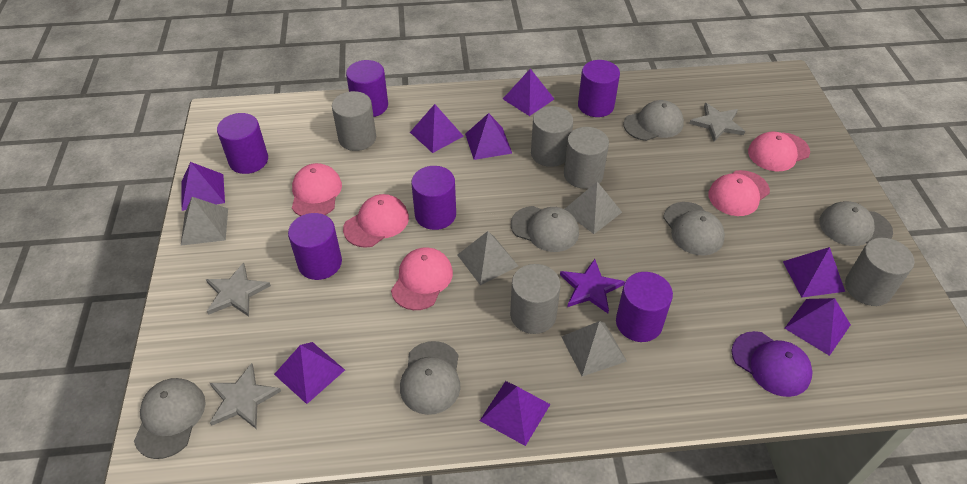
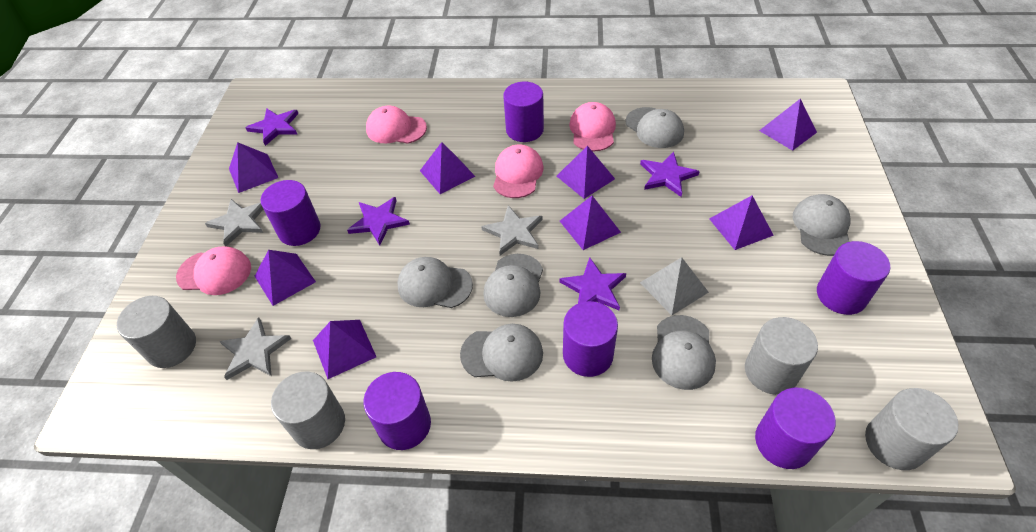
grey cylinder: [332,91,376,151] [510,264,561,334] [531,106,573,167] [564,127,609,189] [845,238,914,306] = 5 -> [117,296,196,368] [271,372,345,449] [745,317,818,395] [865,388,958,470] = 4
grey pyramid: [181,197,228,246] [457,231,518,285] [561,321,627,377] [565,182,622,234] = 4 -> [640,257,709,315] = 1
pink cap: [292,163,342,216] [343,194,409,248] [391,247,453,310] [709,170,770,216] [748,132,810,171] = 5 -> [176,247,251,295] [366,106,427,144] [493,145,543,198] [569,102,616,151] = 4
purple cap: [731,331,813,397] = 1 -> none = 0
purple star: [560,259,625,313] = 1 -> [246,108,299,146] [347,197,410,245] [559,257,626,310] [640,152,700,197] = 4

